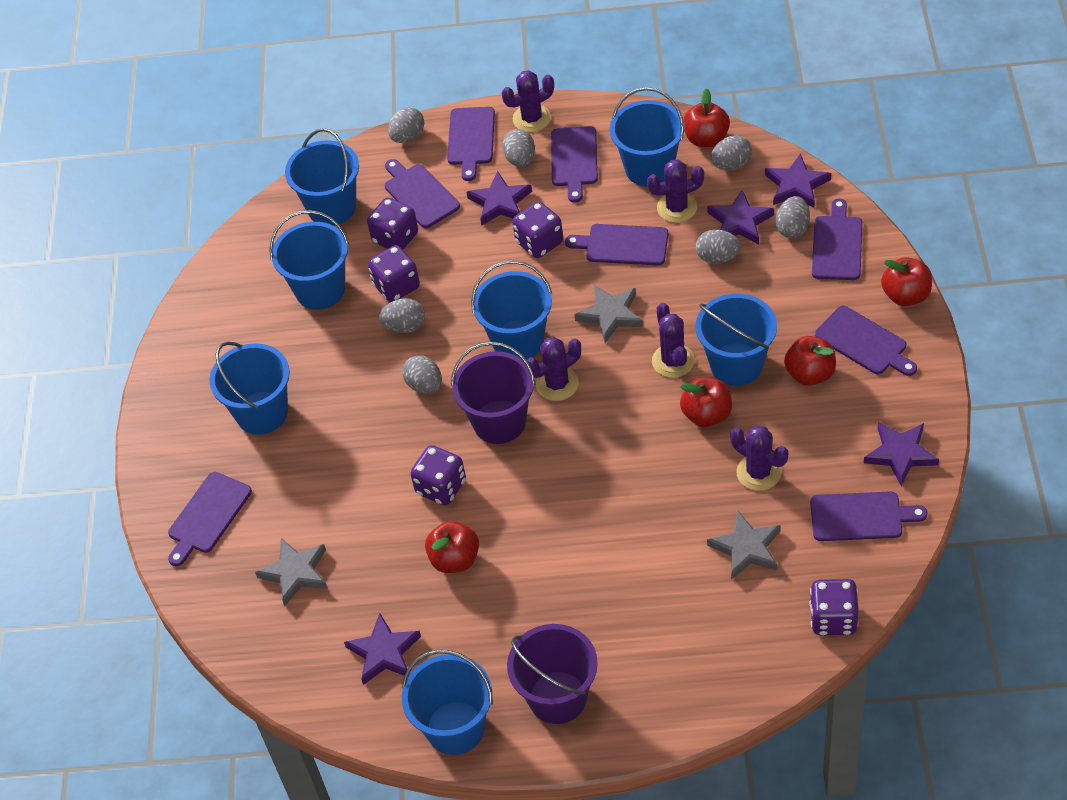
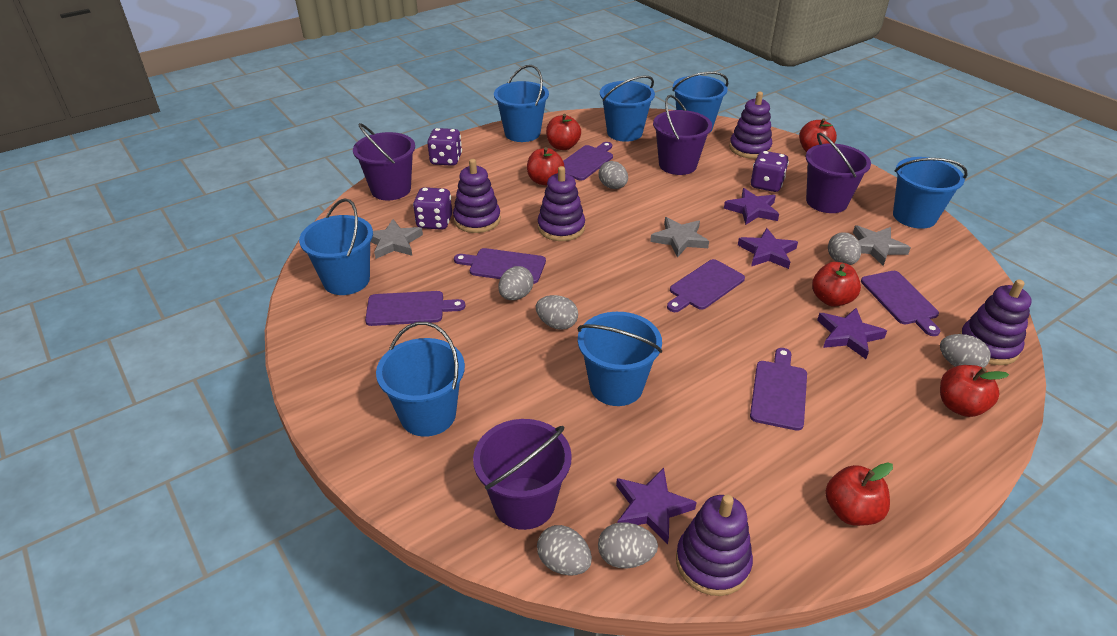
purple bucket: [451,342,535,444] [507,624,598,724] = 2 -> [353,123,415,200] [473,419,572,530] [653,95,712,175] [806,133,871,213] = 4
purple cactus: [502,70,554,132] [527,337,581,401] [647,160,704,223] [652,303,695,378] [730,425,788,491] = 5 -> none = 0
purple cutting board: [168,472,252,566] [385,159,460,228] [447,107,495,181] [551,126,598,203] [565,224,668,265] [810,491,928,541] [812,199,862,280] [815,306,917,376] = 8 -> [365,291,466,326] [454,248,546,284] [563,142,613,181] [667,259,745,312] [750,348,807,431] [861,271,940,336] = 6
purple dice: [367,198,418,249] [368,245,420,302] [411,445,466,505] [512,201,563,258] [810,579,859,636] = 5 -> [413,187,452,230] [427,128,462,166] [751,151,789,192] = 3
purple stacking toy: none = 0 -> [453,159,501,233] [538,166,585,241] [676,495,753,596] [729,92,772,159] [960,279,1032,365] = 5
purple star: [344,613,421,685] [466,171,532,226] [707,190,774,244] [765,153,831,208] [864,422,939,486] = 5 -> [616,468,697,544] [724,188,779,225] [738,228,798,269] [817,308,887,359] = 4
red apple: [425,521,479,573] [680,377,732,427] [683,88,730,147] [784,336,836,386] [881,257,932,306] = 5 -> [527,147,565,185] [546,114,581,150] [799,118,837,152] [812,262,861,307] [825,462,893,526] [940,365,1009,417] = 6

